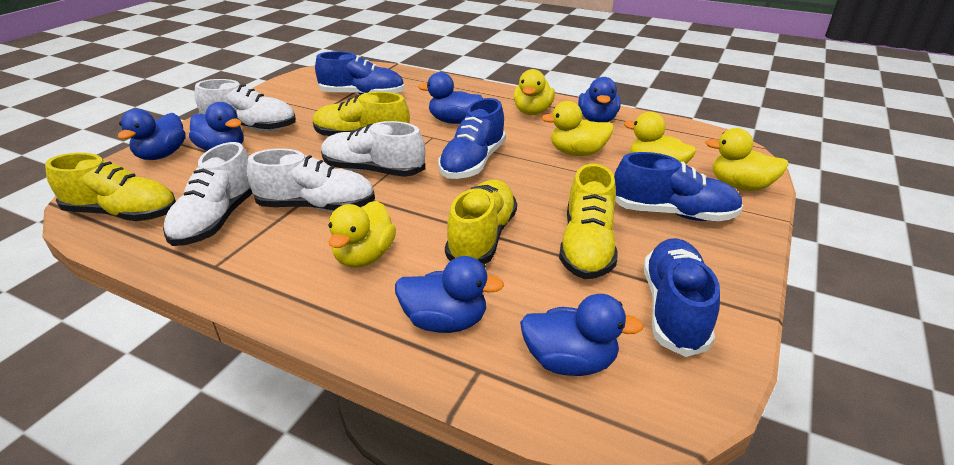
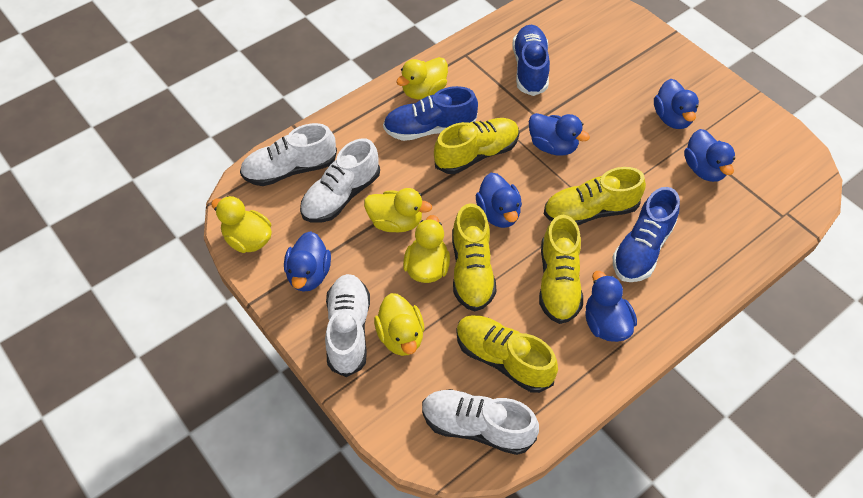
blue shoe: [315,51,405,94] [438,98,506,179] [614,152,743,222] [644,238,720,357] = 4 -> [383,86,478,141] [513,25,550,96] [613,187,680,282] = 3
yellow shoe: [45,153,176,221] [313,92,410,136] [445,180,517,264] [559,164,618,279] = 4 -> [434,118,520,174] [452,203,496,312] [456,315,558,393] [539,215,583,324] [544,167,646,225] = 5

